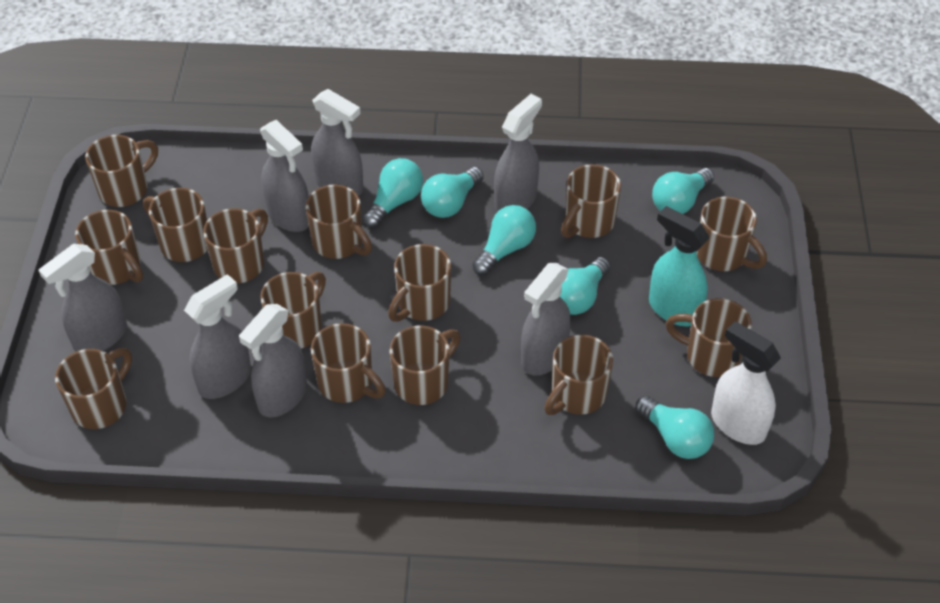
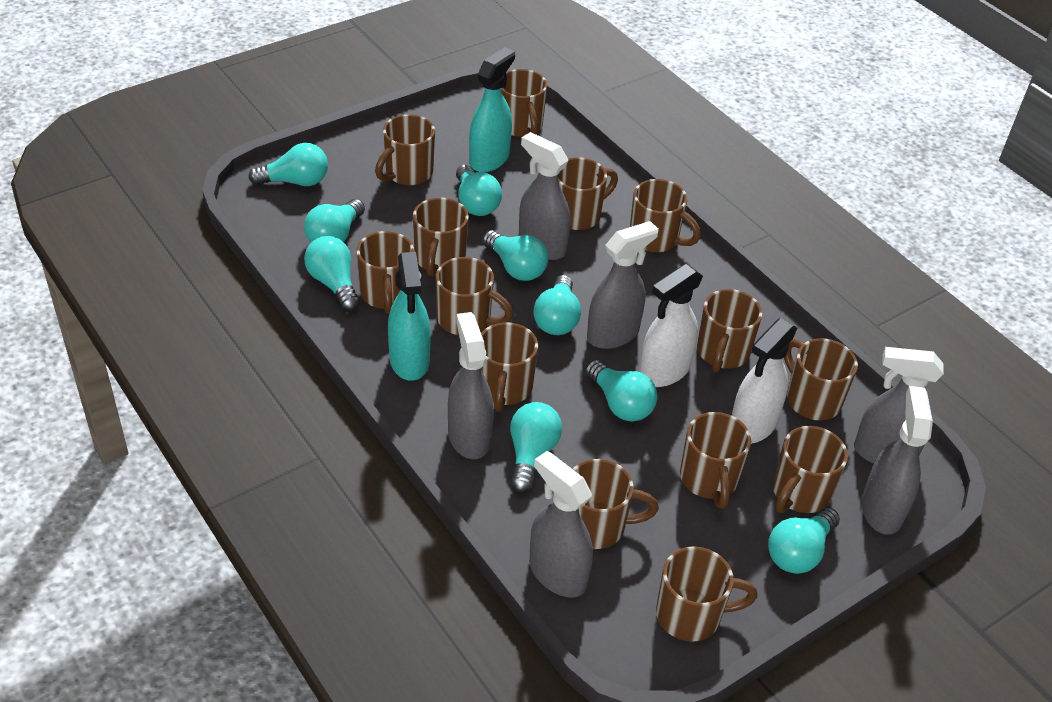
grey spray bottle: [39,244,127,352] [184,274,251,399] [239,304,307,418] [260,120,309,232] [311,89,363,196] [494,94,542,212] [521,263,571,376] = 7 -> [448,312,494,459] [519,132,570,260] [529,451,593,598] [587,221,659,349] [854,347,944,464] [862,386,933,534] = 6
turquoise light bulb: [363,158,423,228] [421,167,484,218] [472,205,536,275] [560,257,610,315] [635,396,714,459] [652,168,714,214] = 6 -> [249,143,328,186] [304,199,365,242] [304,236,360,311] [456,165,502,216] [483,230,548,281] [510,402,562,493] [533,275,581,335] [585,360,657,422] [768,508,840,574] = 9
turquoise spray bottle: [649,206,710,327] = 1 -> [388,252,431,381] [469,47,515,172] = 2
white spray bottle: [711,321,781,445] = 1 -> [639,264,703,387] [732,318,797,444] = 2

